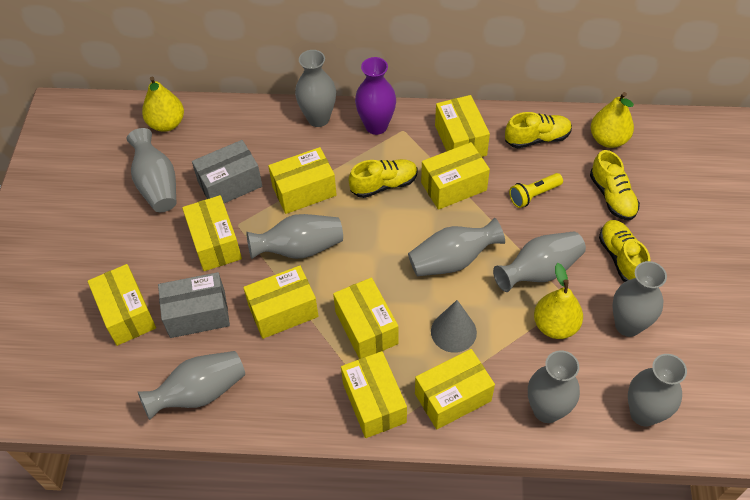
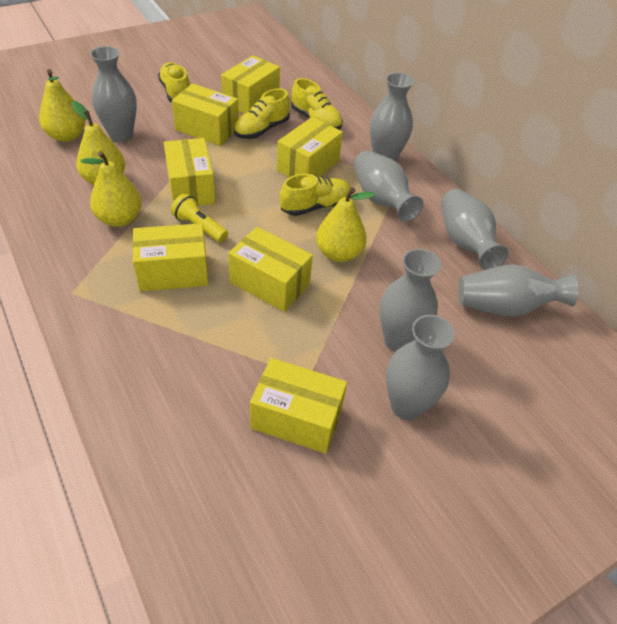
grey box: [158,272,230,338] [192,140,262,203] = 2 -> none = 0
grey cone: [431,300,477,353] = 1 -> none = 0
grey vase: [127,128,176,212] [138,351,245,420] [246,214,343,259] [295,50,336,127] [408,218,505,276] [493,232,586,292] [528,350,580,423] [612,261,667,337] [628,354,687,427] = 9 -> [90,46,137,142] [354,150,424,222] [370,73,414,162] [379,249,441,352] [386,315,455,420] [441,189,509,270] [459,264,579,317] = 7
purple vase: [355,57,396,135] = 1 -> none = 0
yellow box: [88,264,156,346] [182,195,242,271] [243,266,319,339] [268,147,337,214] [333,278,398,359] [341,351,407,438] [415,349,495,429] [421,142,490,210] [435,95,490,157] = 9 -> [133,223,208,292] [164,138,215,206] [172,83,239,146] [221,55,280,114] [228,227,313,312] [250,358,347,454] [277,117,343,177] = 7
yellow pear: [142,76,184,132] [534,263,583,339] [590,92,634,148] = 3 -> [39,69,86,142] [72,101,125,185] [81,151,142,227] [316,187,375,262] = 4

